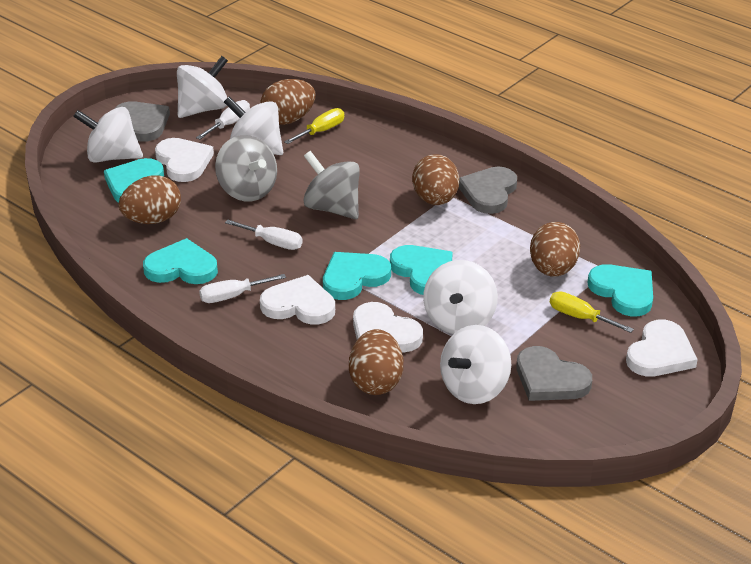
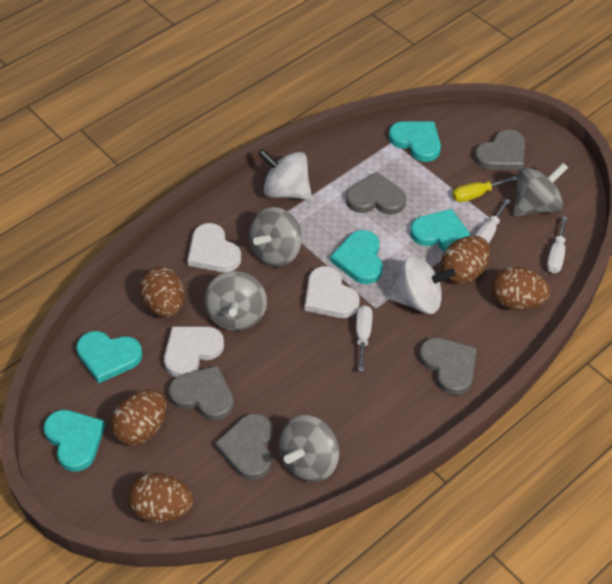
grey heart: [114,101,170,142] [459,167,517,214] [517,346,592,401] = 3 -> [168,365,234,421] [215,413,273,480] [346,172,406,215] [419,337,477,395] [474,129,525,170] = 5
grey spinning top: [215,135,277,202] [303,151,360,219] = 2 -> [204,271,267,331] [249,207,302,267] [279,415,340,482] [513,163,568,216] = 4
white heart: [155,138,214,182] [260,275,335,324] [353,302,423,353] [626,320,698,377] = 4 -> [164,326,224,377] [187,223,241,272] [305,266,359,318] = 3
white spinning top: [73,107,143,163] [177,56,228,118] [224,96,283,155] [423,260,498,334] [440,325,511,404] = 5 -> [258,149,312,200] [389,256,456,314] = 2
yellow screwdriver: [284,108,344,144] [550,291,634,333] = 2 -> [452,176,517,202] = 1

